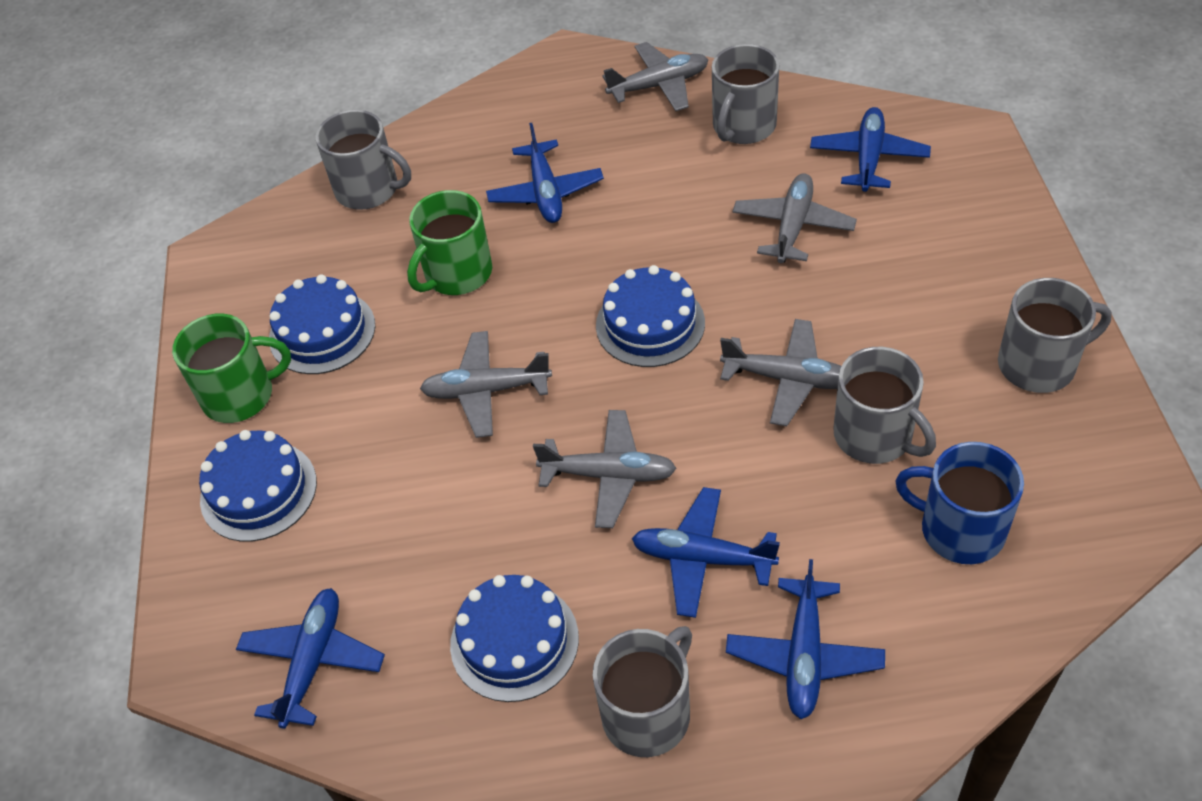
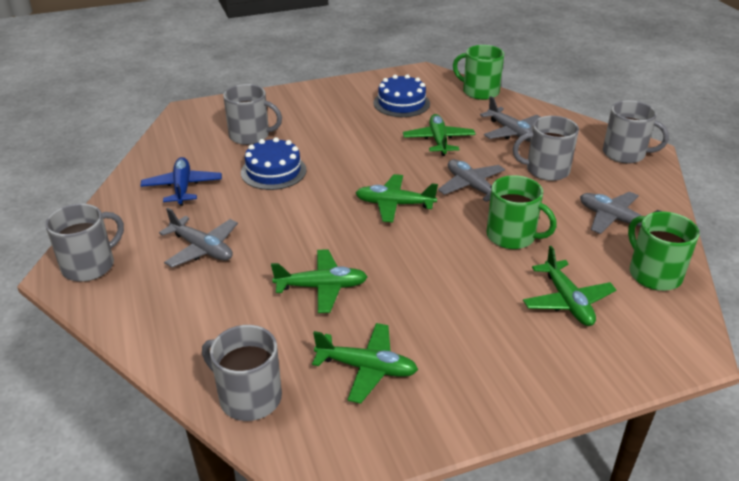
blue cake: [199,430,317,542] [269,274,375,374] [450,575,579,702] [596,265,705,367] = 4 -> [241,137,307,190] [373,74,430,117] = 2
blue mug: [895,442,1024,564] = 1 -> none = 0
blue plane: [236,588,385,729] [486,123,604,223] [632,487,780,618] [726,559,885,719] [810,107,931,192] = 5 -> [140,157,222,206] = 1
green mug: [172,314,291,423] [407,190,492,295] = 2 -> [453,45,504,100] [486,175,557,249] [628,211,699,291] = 3
green plane: none = 0 -> [271,249,368,313] [312,323,418,404] [356,174,438,222] [403,114,476,156] [523,246,616,326] = 5
grey plane: [420,331,552,438] [533,410,677,528] [602,42,708,111] [720,319,841,426] [732,173,857,263] = 5 -> [159,208,238,267] [438,159,505,202] [480,96,540,142] [580,192,661,234] = 4

